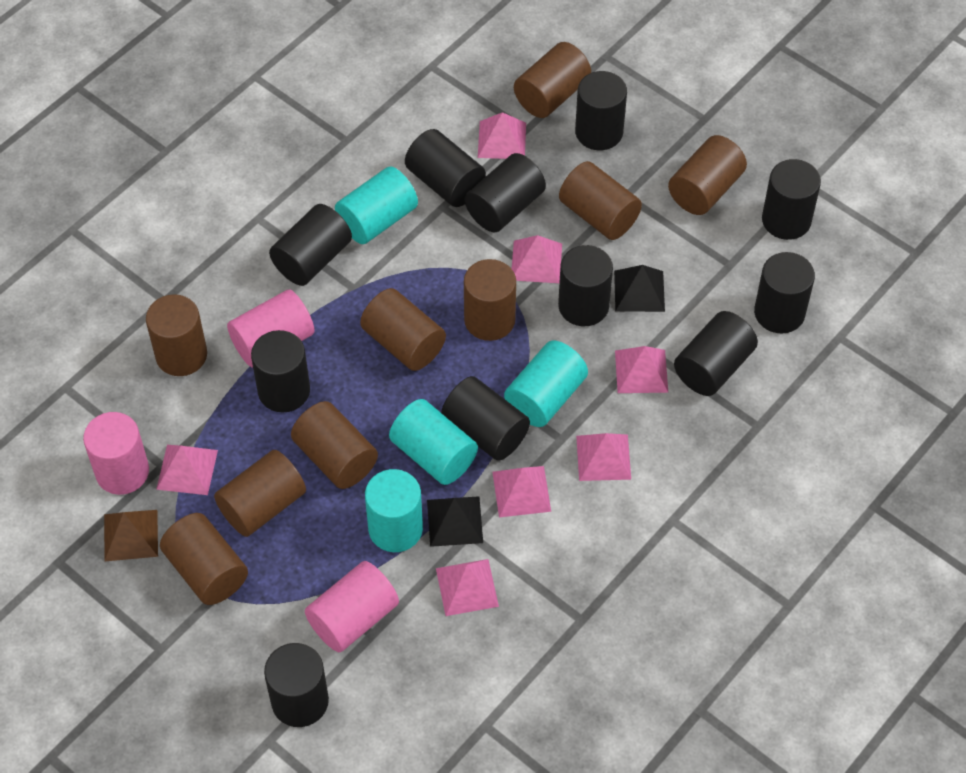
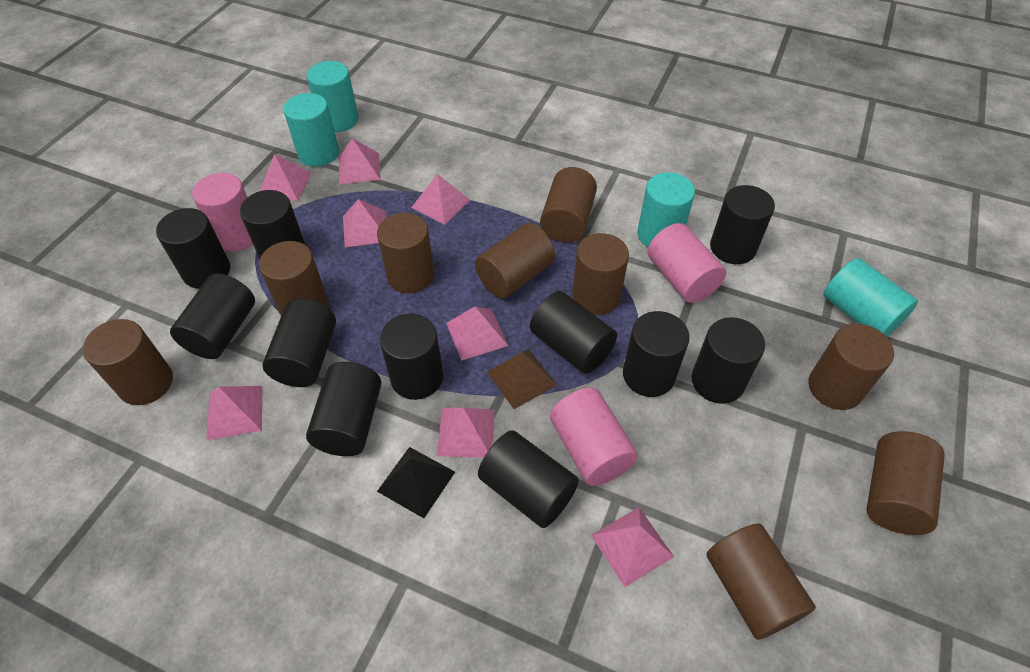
black pyramid: [427,496,483,547] [614,265,665,312] = 2 -> [377,447,455,518] = 1
pink pyramid: [156,445,218,495] [436,559,499,616] [478,112,526,159] [492,466,551,517] [512,235,562,283] [576,433,631,481] [615,346,668,393] = 7 -> [207,386,262,440] [260,154,311,201] [339,138,381,184] [343,199,387,247] [411,174,470,225] [437,408,495,458] [446,306,508,361] [591,507,674,587] = 8

